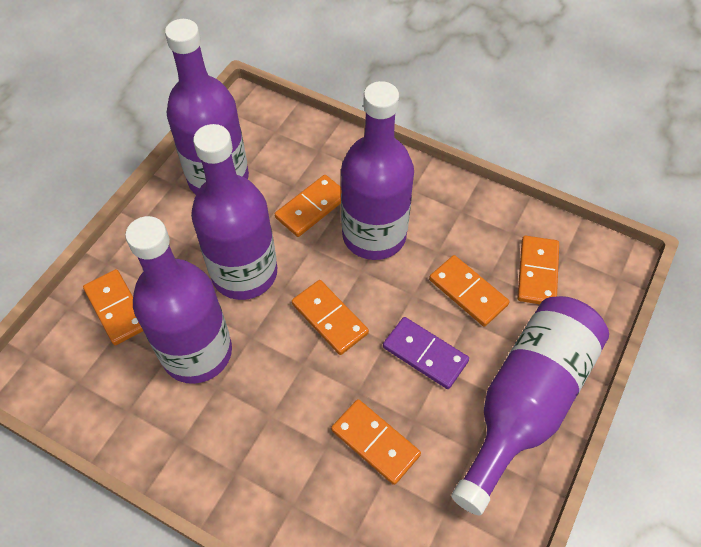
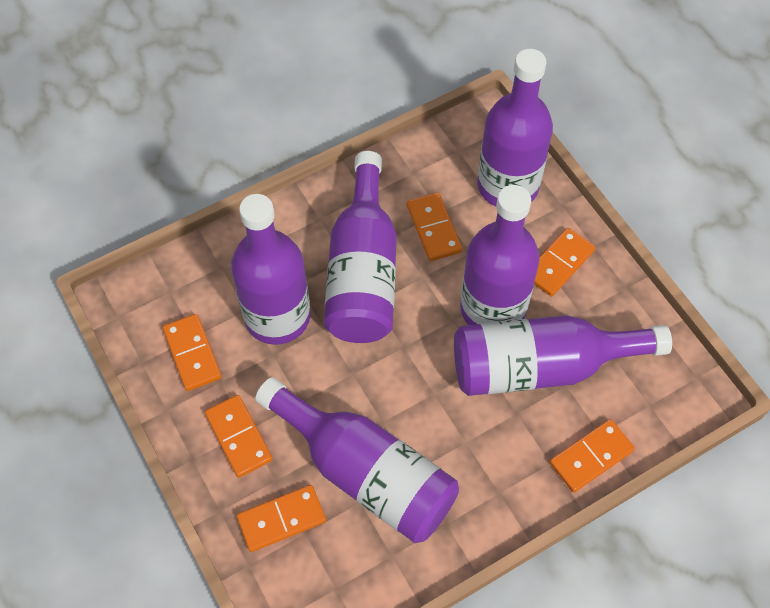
purple bottle: [125,216,232,384] [165,19,249,194] [191,124,277,300] [341,81,414,260] [451,296,609,516] = 5 -> [231,194,311,345] [255,377,459,543] [324,151,397,343] [454,315,672,396] [460,185,540,325] [477,49,553,206] = 6
purple domino: [383,317,469,389] = 1 -> none = 0

